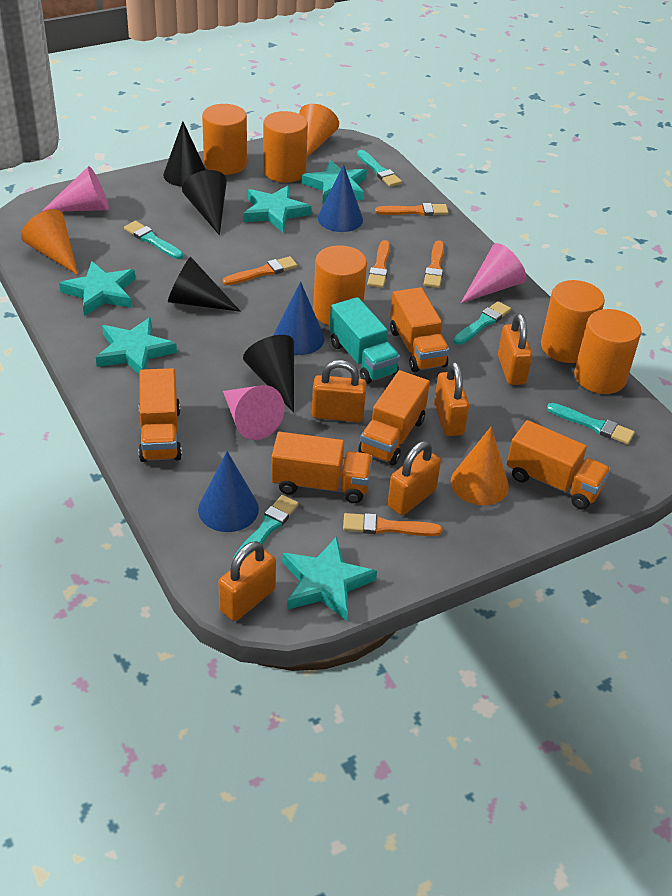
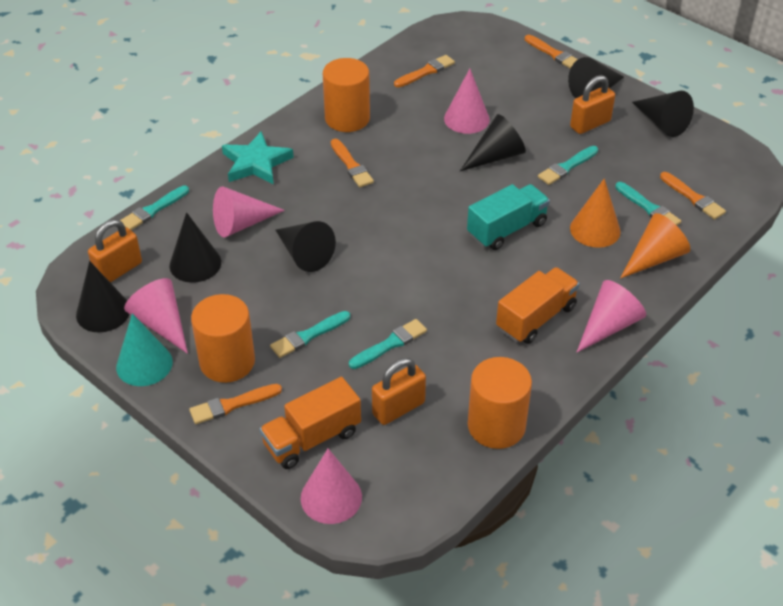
black cone: [163,121,206,187] [168,257,241,312] [182,170,227,235] [243,335,294,413] = 4 -> [76,261,129,333] [169,212,221,283] [276,221,336,272] [460,114,526,171] [568,57,624,99] [632,91,694,137] = 6
blue cone: [198,451,259,532] [273,281,325,355] [318,165,363,232] = 3 -> none = 0
orange cone: [21,209,78,275] [299,104,339,157] [451,427,509,505] = 3 -> [570,178,621,248] [620,213,690,279] = 2
orange cylinder: [202,104,247,175] [263,111,308,183] [313,245,367,326] [541,280,605,363] [574,309,641,394] = 5 -> [191,294,255,383] [323,58,370,132] [468,357,532,449] = 3
orange padlock: [218,541,276,621] [312,360,367,422] [388,441,441,515] [434,362,469,436] [498,314,532,385] = 5 -> [88,219,142,283] [372,358,426,425] [570,75,615,134] = 3
orange truck: [138,368,182,462] [271,432,373,503] [358,370,430,465] [390,287,450,372] [507,420,611,509] = 5 -> [260,377,361,469] [496,267,580,344] = 2
pink cone: [41,166,109,212] [223,385,284,440] [461,243,526,303] = 3 -> [124,278,188,354] [213,187,285,237] [301,449,362,524] [444,69,490,134] [576,280,646,353] = 5
turquoise cone: none = 0 -> [116,313,173,386] = 1
turquoise star: [59,261,135,316] [96,317,177,375] [243,186,311,232] [282,536,377,621] [302,160,367,204] = 5 -> [222,131,294,185] = 1

